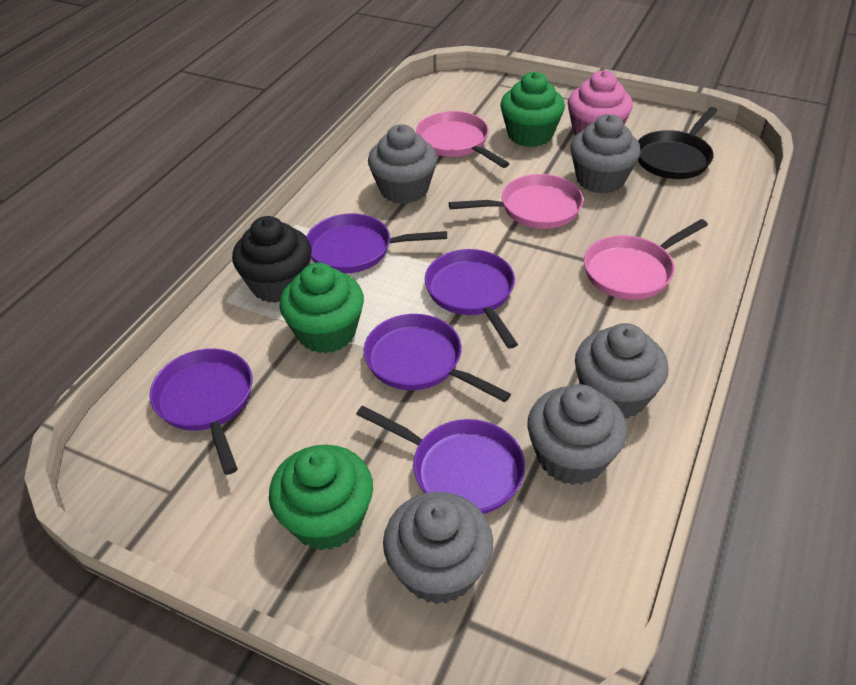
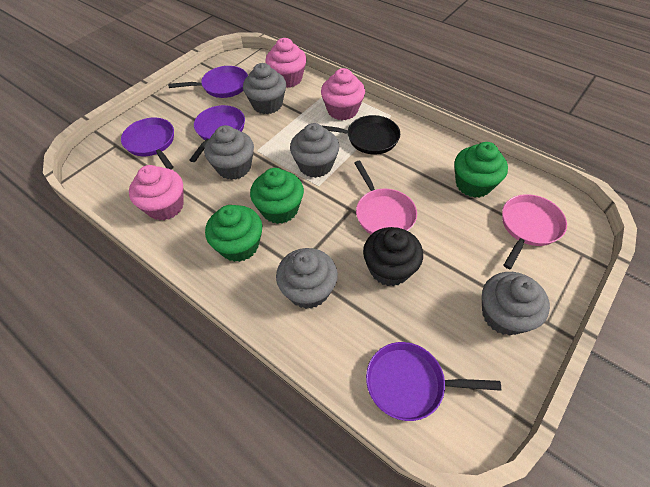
pink cupcake: [568,70,633,136] = 1 -> [129,165,184,221] [266,38,307,88] [321,68,365,120] = 3
pink pan: [416,111,510,168] [449,174,583,229] [584,219,708,300] = 3 -> [354,161,417,234] [502,194,567,269] = 2
purple pan: [149,349,253,475] [306,213,447,274] [356,405,525,514] [364,314,511,402] [425,249,518,349] = 5 -> [121,118,174,170] [168,66,248,98] [190,105,245,162] [366,342,501,421] = 4

